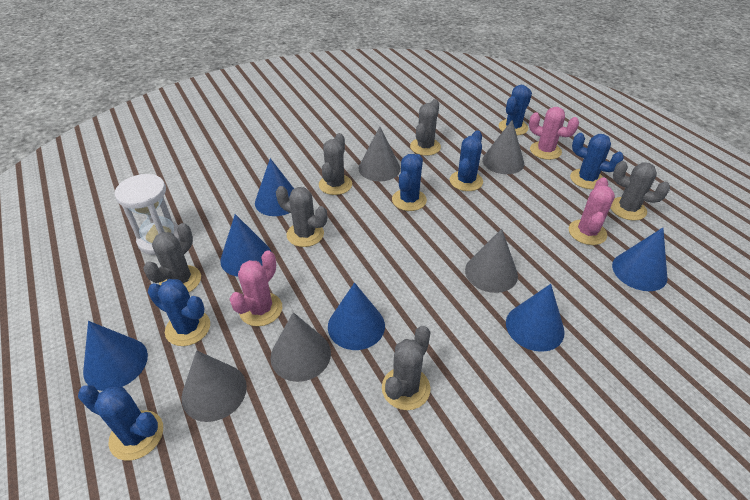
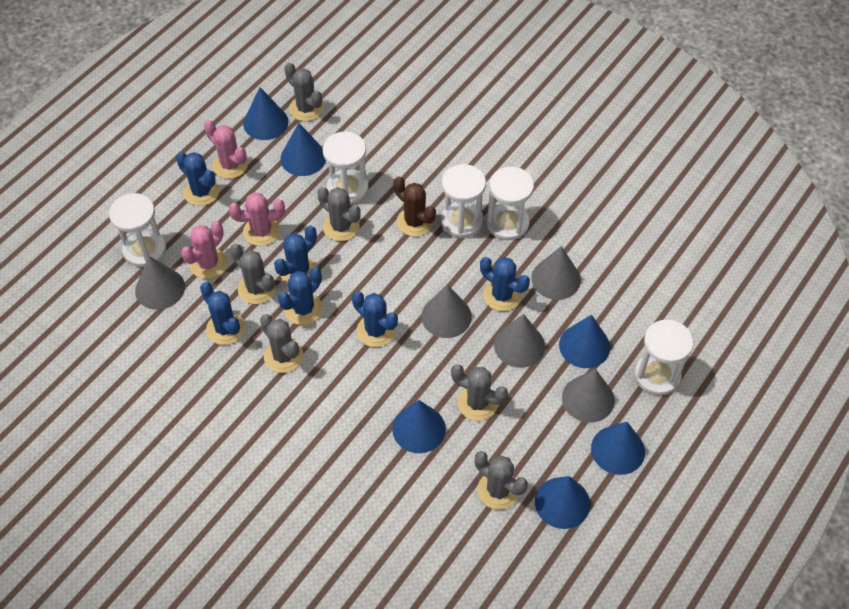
brown cactus: none = 0 -> [393,177,436,237] = 1
white hourglass: [115,174,179,255] = 1 -> [109,193,166,267] [323,132,369,205] [441,164,486,238] [487,167,534,240] [634,320,693,395] = 5

